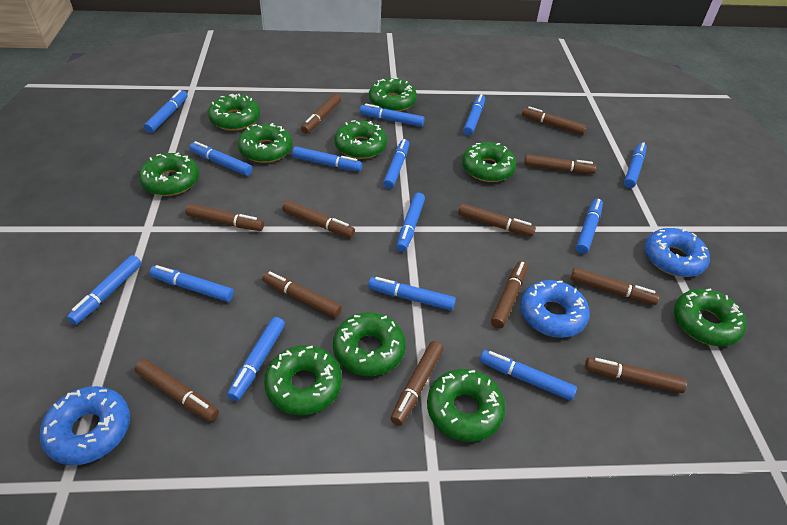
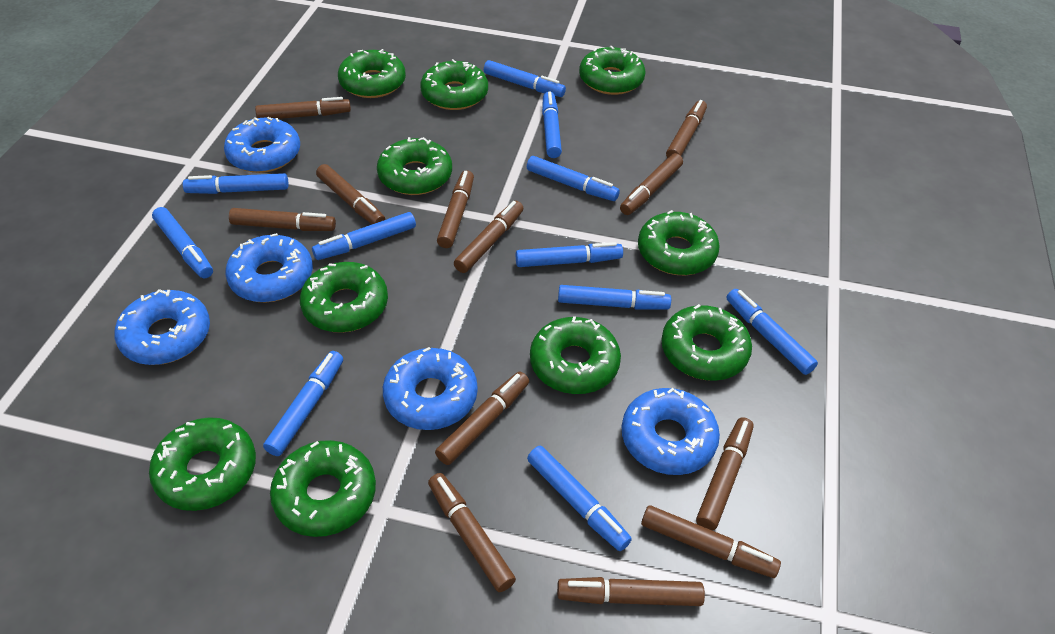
blue donut: [40,386,130,465] [520,280,590,338] [645,228,710,277] = 3 -> [115,289,210,365] [224,117,300,173] [225,233,313,302] [383,347,478,430] [622,388,720,475] = 5
blue marker: [67,255,141,325] [144,90,188,133] [150,265,234,302] [189,141,252,176] [227,317,285,401] [292,147,362,171] [360,104,425,127] [368,277,456,311] [383,139,409,189] [396,193,425,252] [463,94,485,136] [480,350,577,401] [576,198,603,254] [624,142,647,188] = 14 -> [152,207,213,278] [183,173,288,194] [263,351,343,456] [312,212,416,260] [484,60,566,97] [516,242,623,267] [527,156,620,201] [527,446,632,551] [542,91,562,158] [558,285,671,310] [726,289,818,375] = 11

